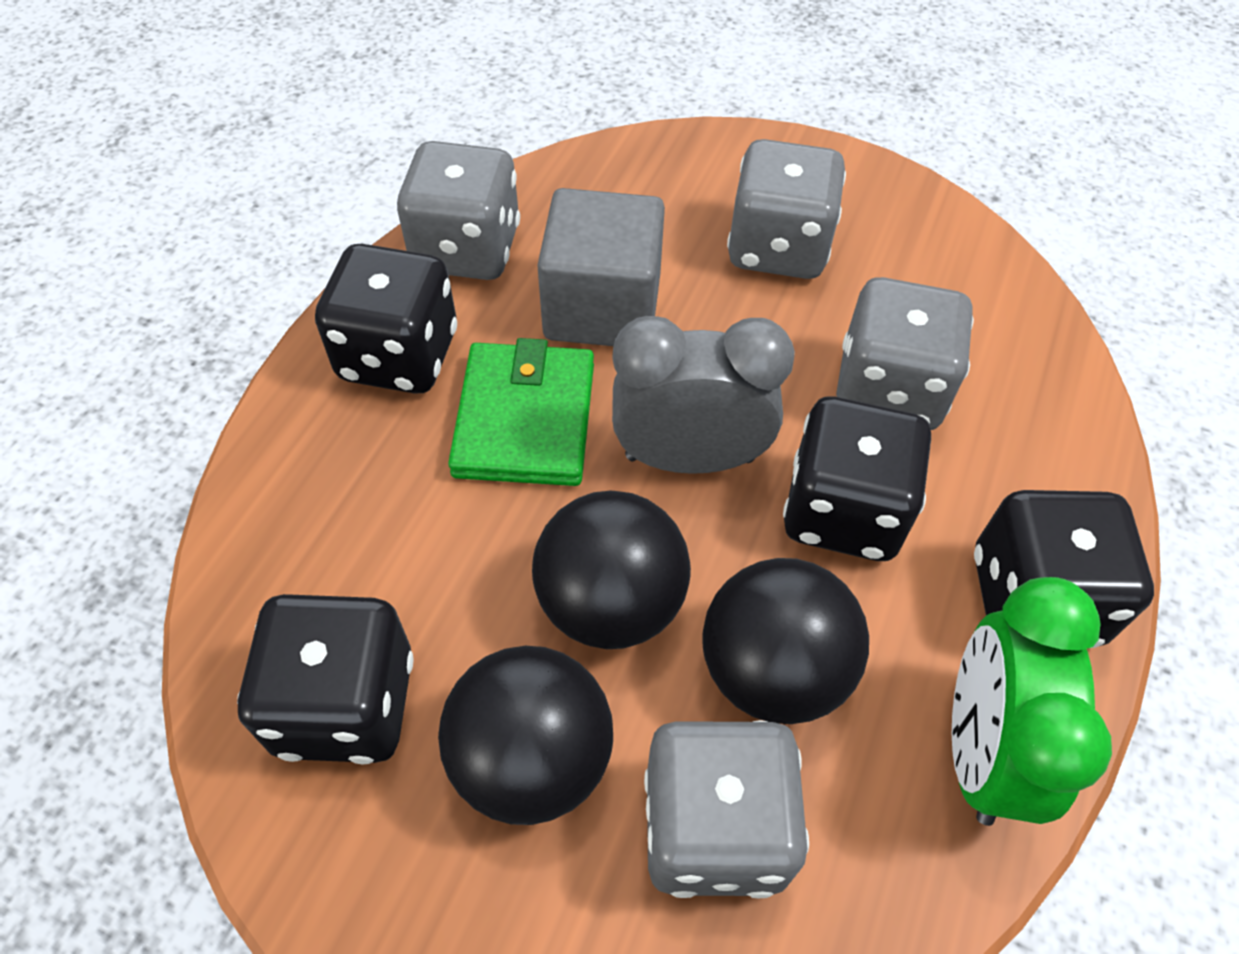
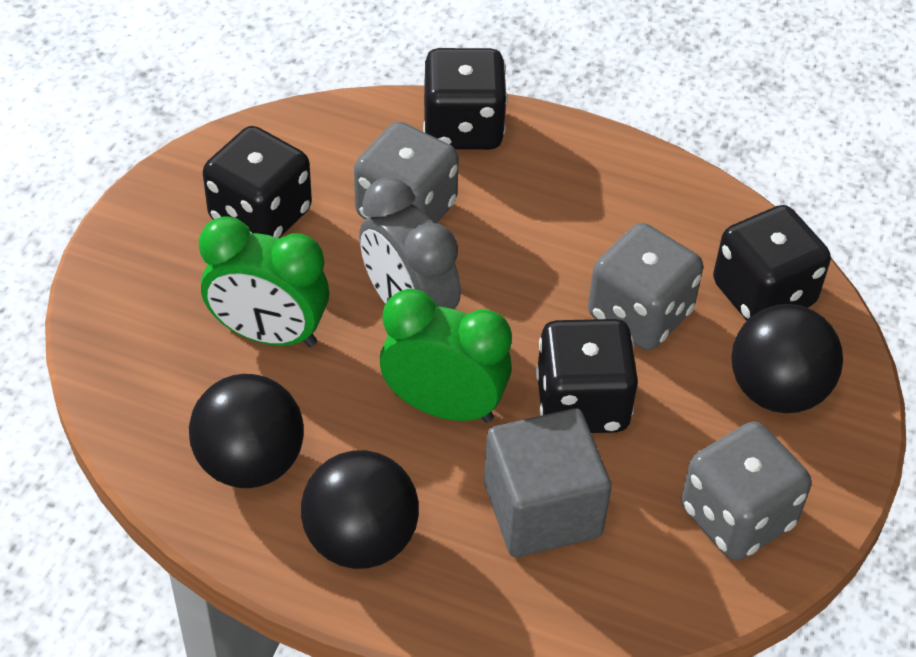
green clock: [952,577,1112,826] = 1 -> [199,216,329,347] [380,289,512,423] = 2
green wallet: [448,338,594,486] = 1 -> none = 0
grey dice: [397,141,520,280] [644,720,809,898] [727,139,846,279] [836,277,974,430] = 4 -> [354,122,459,224] [588,223,703,350] [681,421,811,561] = 3

